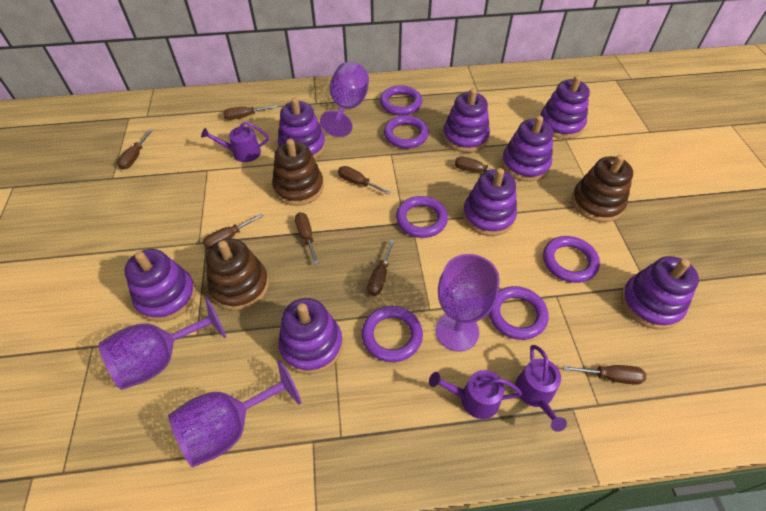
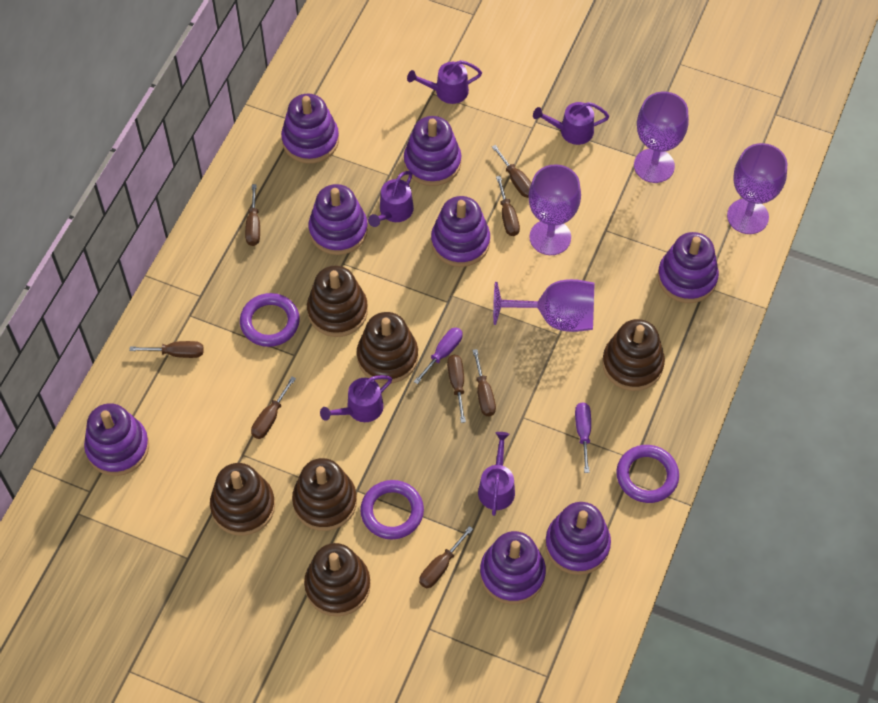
brown stacking toy: [206,239,269,311] [272,139,324,206] [572,155,633,222] = 3 -> [210,463,275,536] [292,458,357,531] [304,543,371,617] [307,266,368,337] [357,312,418,384] [602,319,665,391] = 6
purple ring: [362,306,423,362] [380,85,422,116] [384,115,429,149] [396,196,448,238] [489,286,548,340] [543,236,600,283] = 6 -> [240,293,300,347] [360,480,424,540] [616,445,679,503] = 3
purple screwdriver: none = 0 -> [414,327,463,384] [575,402,591,473] = 2
purple watering can: [201,122,269,162] [429,370,522,419] [515,345,567,432] = 3 -> [320,375,392,422] [368,171,414,227] [407,60,482,104] [478,432,515,516] [533,102,609,145] = 5

